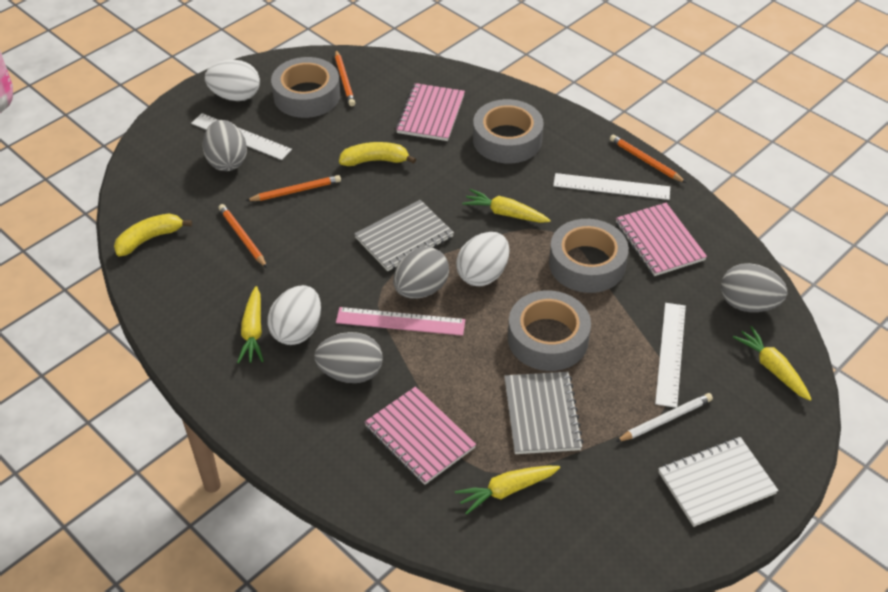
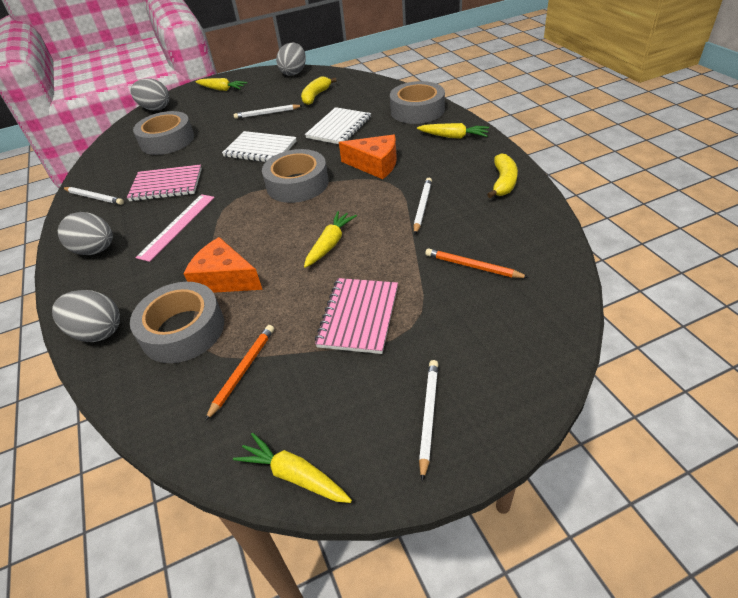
grey notebook: [354,200,454,271] [504,372,583,454] = 2 -> none = 0
orange cheese: none = 0 -> [183,237,263,293] [339,135,397,179] = 2
orange pencil: [218,204,267,268] [245,175,341,201] [335,50,355,106] [610,135,686,183] = 4 -> [205,325,274,421] [425,248,529,278] = 2
pink notebook: [365,387,476,485] [396,83,465,141] [616,203,707,276] = 3 -> [127,165,202,201] [315,278,398,354] = 2
white egg: [205,60,260,101] [267,285,321,345] [456,232,509,286] = 3 -> none = 0
white notebook: [658,437,778,527] = 1 -> [222,131,297,162] [305,107,371,144] = 2
white pencil: [616,393,713,442] = 1 -> [63,187,124,205] [234,104,303,119] [413,178,432,235] [419,360,438,482] = 4
white ruler: [191,113,292,160] [553,173,670,200] [655,303,686,408] = 3 -> none = 0

